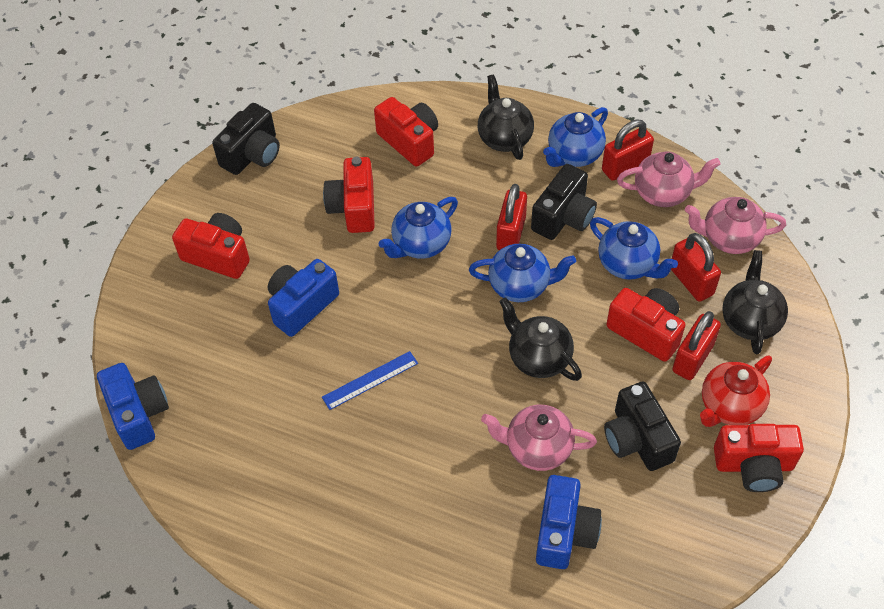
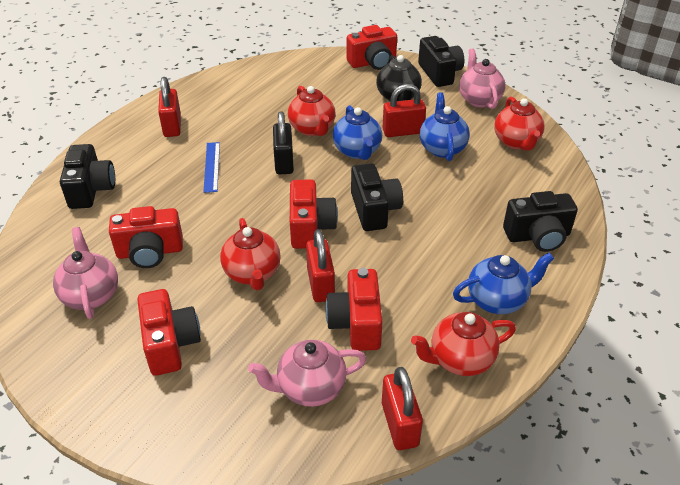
black camera: [212,103,280,175] [531,164,597,240] [604,382,681,471] = 3 -> [60,144,115,209] [351,163,403,231] [418,36,464,87] [503,191,578,252] = 4
black padlock: none = 0 -> [273,111,294,174] = 1
black teapot: [478,74,534,160] [499,297,582,381] [722,250,788,354] = 3 -> [376,55,422,101] = 1
blue camera: [97,363,169,450] [268,259,339,337] [536,475,602,569] = 3 -> none = 0
blue teapot: [379,197,458,259] [469,244,576,302] [543,107,608,167] [590,217,678,280] = 4 -> [333,105,382,160] [420,92,470,161] [453,253,554,314] = 3
red teapot: [700,356,772,427] = 1 -> [220,218,281,290] [288,86,336,136] [411,312,516,376] [494,96,545,151] = 4

